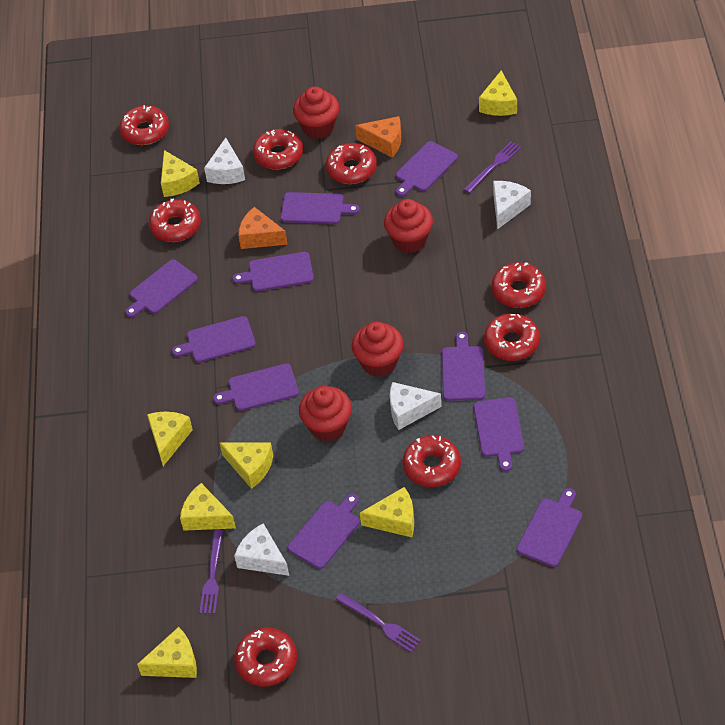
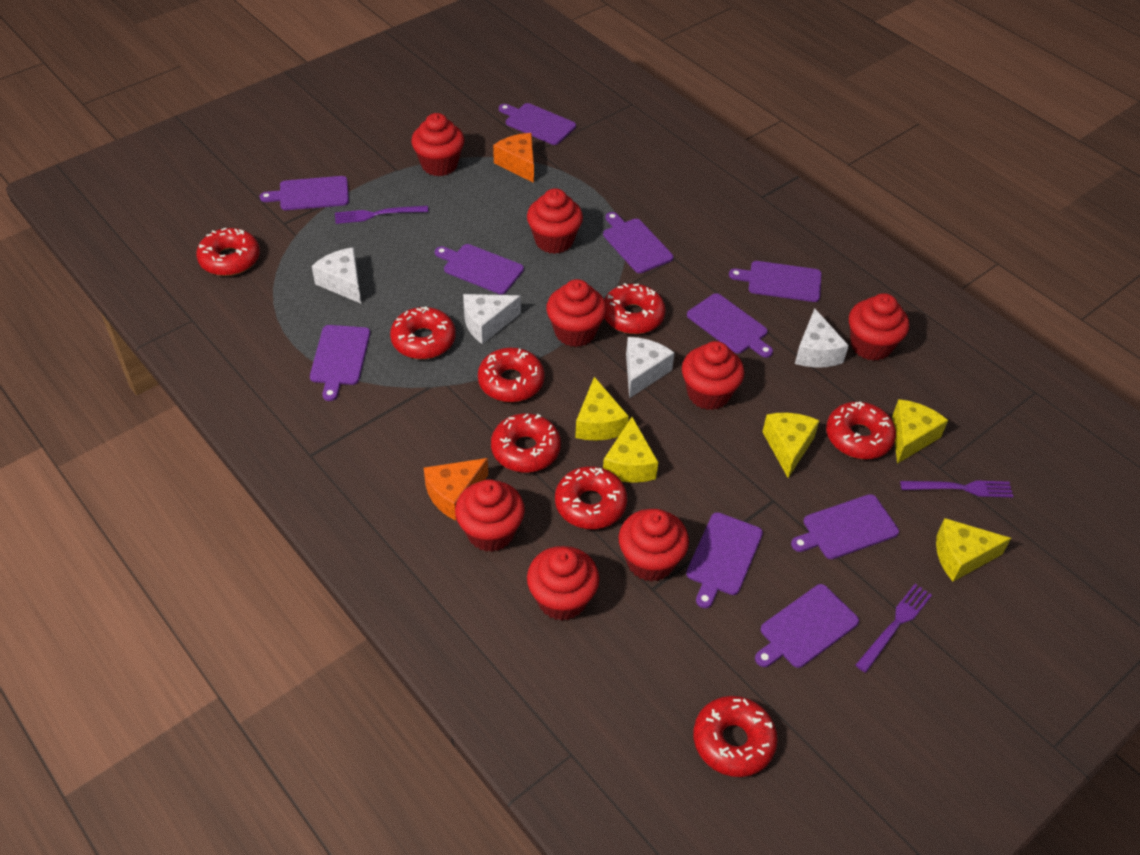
red cupcake: [293,86,339,139] [299,386,352,442] [352,322,404,377] [384,199,433,253] = 4 -> [411,113,464,176] [455,479,525,552] [527,188,583,254] [527,546,599,621] [546,279,606,347] [619,509,689,582] [682,341,744,410] [849,293,909,361] = 8
yellow cheese: [137,627,197,678] [147,412,193,466] [161,150,200,197] [180,483,236,531] [219,442,273,489] [360,487,414,537] [479,70,517,116] = 7 -> [575,377,629,441] [603,417,658,483] [762,413,820,478] [892,399,948,464] [936,518,1011,581] = 5

